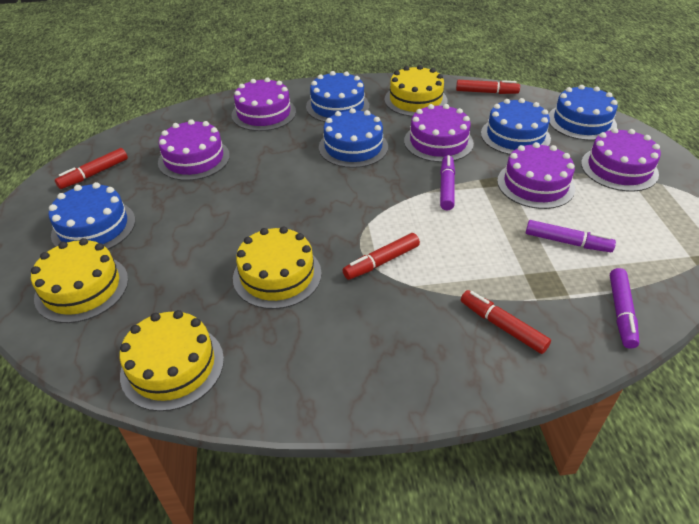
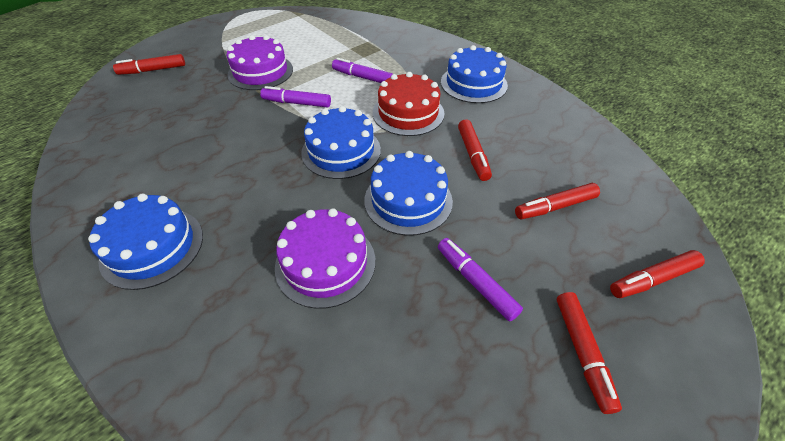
blue cake: [49,182,135,250] [306,71,369,122] [319,108,388,168] [481,98,551,155] [549,85,618,141] = 5 -> [88,194,203,290] [301,106,381,179] [364,151,453,236] [441,45,508,103] = 4
purple cake: [158,119,230,181] [231,78,296,131] [404,104,474,162] [497,142,575,209] [581,128,661,192] = 5 -> [227,35,293,90] [275,208,375,309] = 2
red cake: none = 0 -> [373,72,444,136] = 1
red marker: [55,148,128,189] [342,233,420,280] [456,80,520,94] [461,290,551,354] = 4 -> [113,54,185,75] [458,119,492,181] [515,183,600,219] [557,292,622,414] [610,250,705,298] = 5
yellow cake: [31,238,128,323] [120,310,224,411] [233,227,322,309] [384,65,448,117] = 4 -> none = 0

